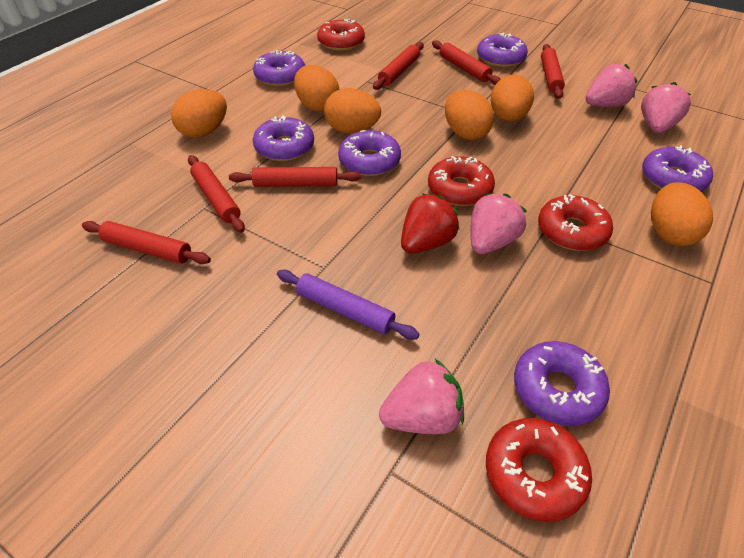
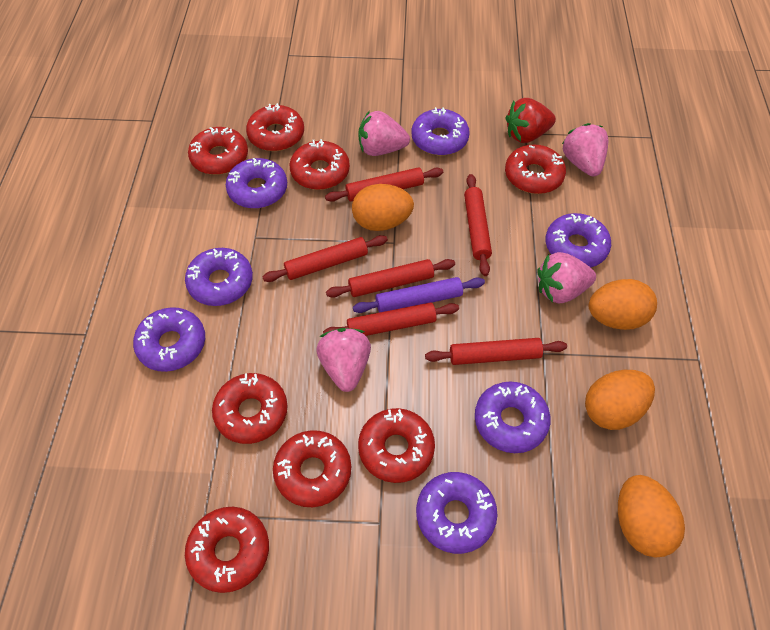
orange egg: [171,89,227,138] [294,65,340,112] [324,88,381,133] [445,90,494,140] [491,75,534,121] [651,182,713,246] = 6 -> [352,184,414,231] [585,370,655,430] [589,279,657,330] [618,475,685,558] = 4
purple donut: [253,50,305,86] [253,115,314,161] [338,130,401,176] [477,33,528,67] [514,341,610,426] [642,145,713,191] = 6 -> [133,307,205,372] [185,248,253,306] [226,158,287,209] [412,107,470,155] [416,472,497,554] [475,381,551,453] [546,213,611,267] = 7
red donut: [317,19,365,51] [428,156,495,206] [486,418,592,522] [538,194,613,251] = 4 -> [185,507,269,593] [188,127,248,175] [212,373,288,444] [246,103,304,151] [273,430,351,507] [290,139,350,190] [358,408,435,483] [505,144,566,194] = 8

